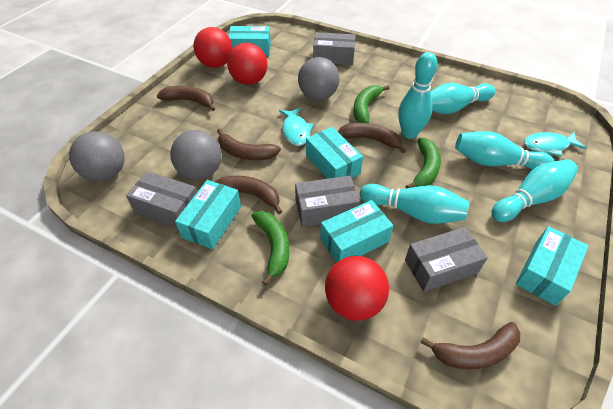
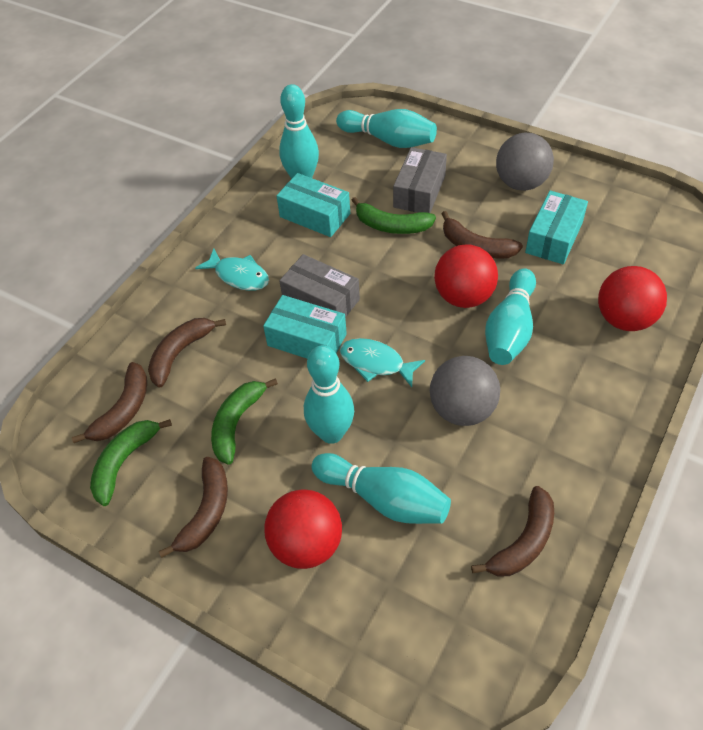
grey ball: [69,131,125,181] [170,130,222,180] [298,57,339,101] = 3 -> [430,356,500,426] [496,133,554,191] = 2
grey box: [126,171,197,227] [295,176,360,227] [313,32,356,65] [405,227,488,292] = 4 -> [279,254,360,317] [393,147,447,213] = 2
turquoise box: [175,180,241,249] [228,26,271,56] [306,127,363,179] [320,200,394,263] [516,226,589,306] = 5 -> [263,295,347,359] [277,173,350,237] [525,191,588,264] = 3

